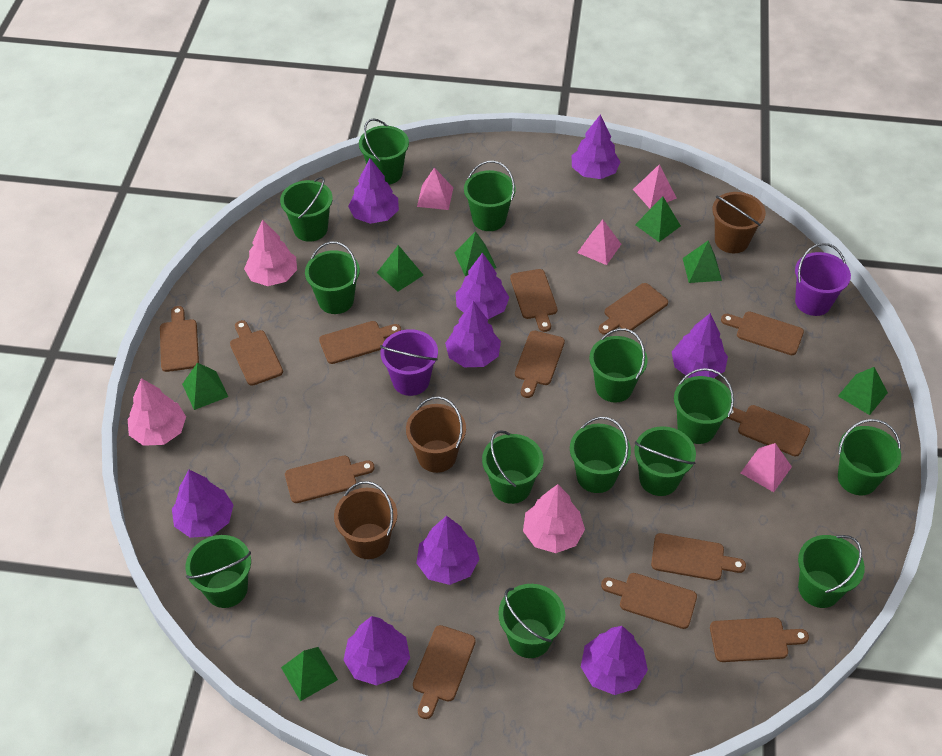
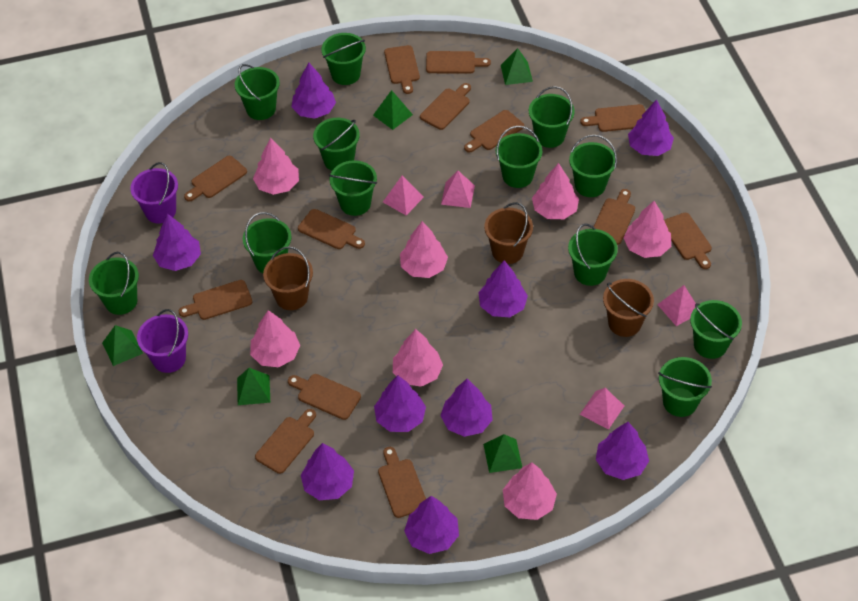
green bucket: [186,535,251,608] [280,177,333,242] [305,242,360,314] [359,119,409,185] [464,161,516,231] [482,430,543,504] [498,584,565,658] [570,417,631,493] [589,328,648,403] [634,426,696,496] [674,368,734,444] [798,535,865,608] [838,419,901,495] = 13 -> [89,252,139,315] [235,64,280,120] [243,212,292,273] [313,118,360,171] [322,33,366,85] [329,160,377,216] [496,126,542,188] [529,86,575,148] [568,224,618,286] [569,135,617,197] [658,357,712,417] [690,300,742,359] = 12
green pyramid: [182,362,228,410] [281,647,338,701] [377,245,423,292] [455,231,496,276] [635,196,681,242] [683,240,722,283] [838,367,888,415] = 7 -> [102,325,143,366] [237,368,270,405] [373,90,413,130] [483,434,522,473] [501,48,533,85] = 5
pink tree: [128,378,186,446] [244,219,297,286] [523,484,585,553] = 3 -> [250,310,300,367] [253,138,299,195] [393,329,443,387] [400,221,448,278] [503,462,557,520] [532,163,579,219] [624,201,671,258] = 7

